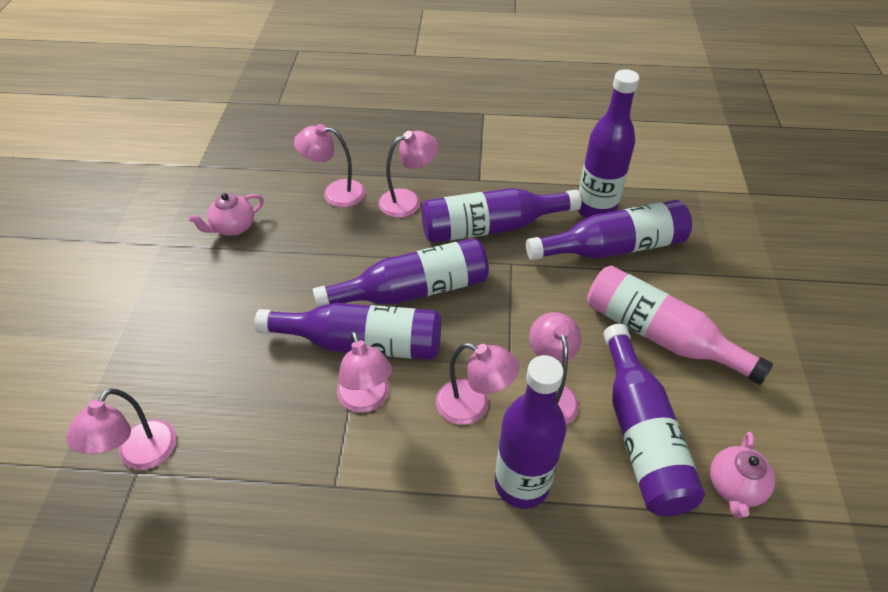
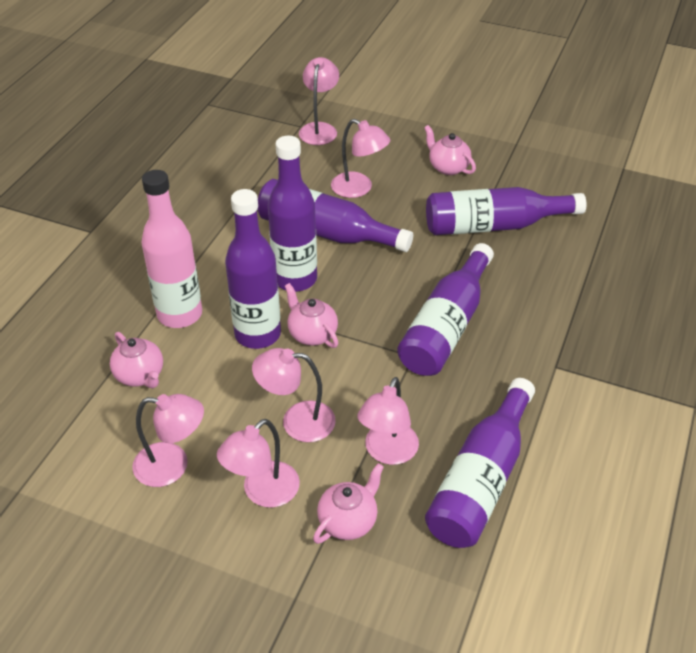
pink teapot: [188,193,264,236] [710,432,775,518] = 2 -> [110,332,163,388] [285,283,338,348] [313,463,384,544] [424,125,476,175] = 4
purple bottle: [254,303,441,360] [313,238,489,307] [421,188,581,243] [495,355,566,509] [526,200,692,260] [578,69,639,218] [603,324,705,516] = 7 -> [225,189,281,349] [257,179,413,252] [268,136,317,292] [397,243,494,376] [425,378,535,548] [426,187,587,235] = 6

